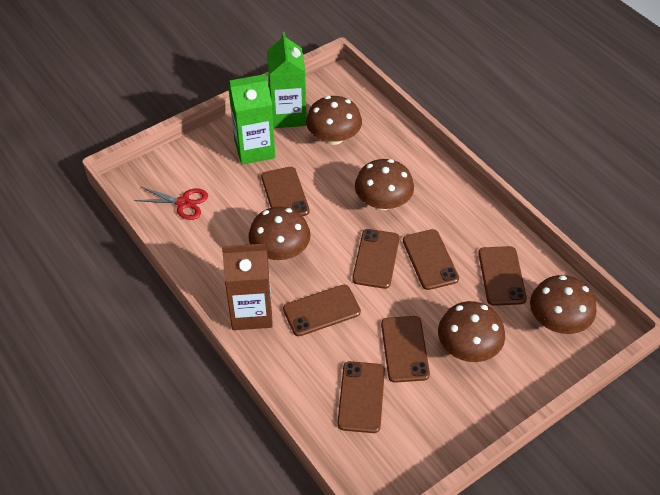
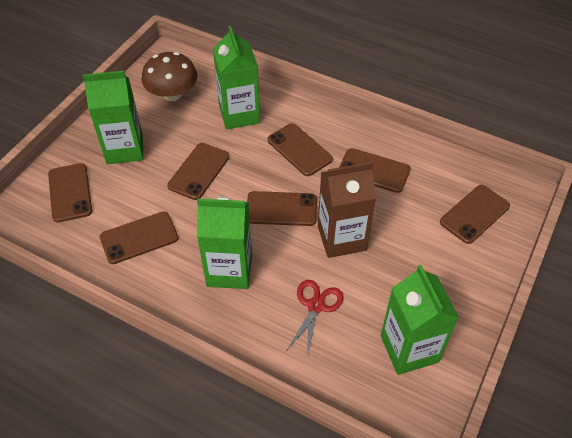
brown mushroom: [248,207,311,260] [306,96,362,145] [355,159,414,210] [438,301,505,362] [530,275,596,334] = 5 -> [142,52,198,101] = 1
green carton: [228,74,275,165] [267,32,307,128] = 2 -> [83,71,144,164] [197,197,252,289] [213,26,260,129] [381,265,459,375] = 4

